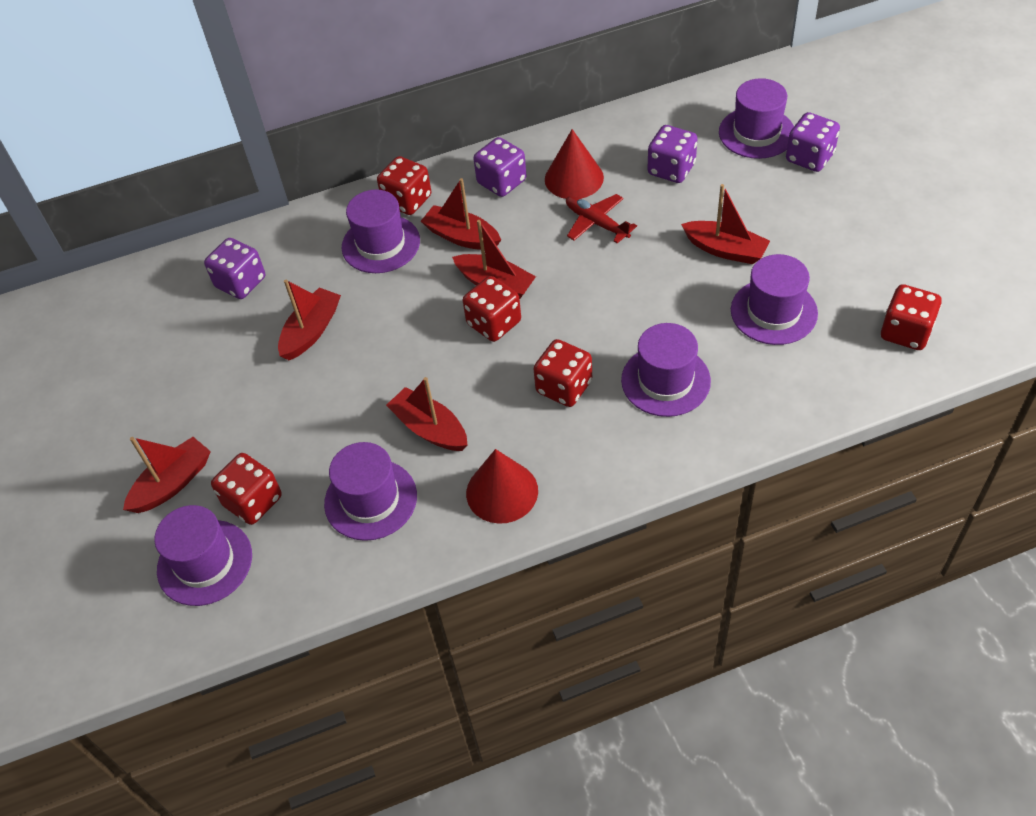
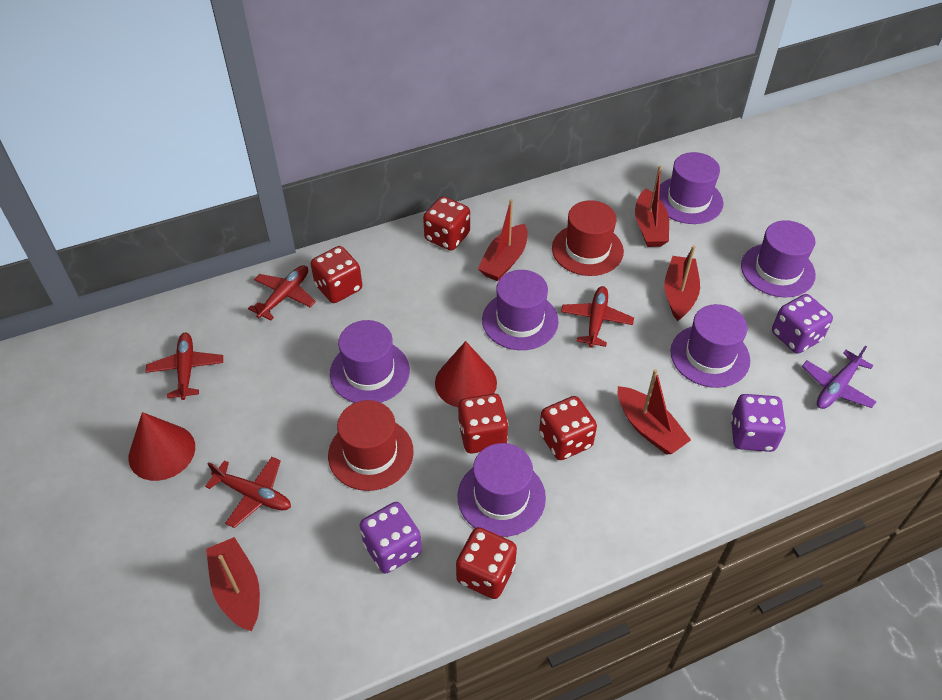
purple dice: [204,238,265,299] [473,137,526,197] [647,125,698,183] [786,112,840,172] = 4 -> [360,502,422,574] [731,394,786,452] [772,294,833,354] = 3
purple plane: none = 0 -> [802,345,877,409] = 1
red boat: [123,437,211,513] [278,280,341,360] [386,377,468,451] [421,178,501,250] [452,220,536,300] [681,184,770,264] = 6 -> [206,537,260,631] [478,199,528,281] [618,369,691,455] [635,165,669,247] [664,245,700,321] = 5
red hat: none = 0 -> [328,400,414,491] [552,200,624,276] = 2
red plane: [566,194,637,244] = 1 -> [146,333,223,400] [205,457,291,528] [248,265,316,320] [561,286,634,348] = 4

